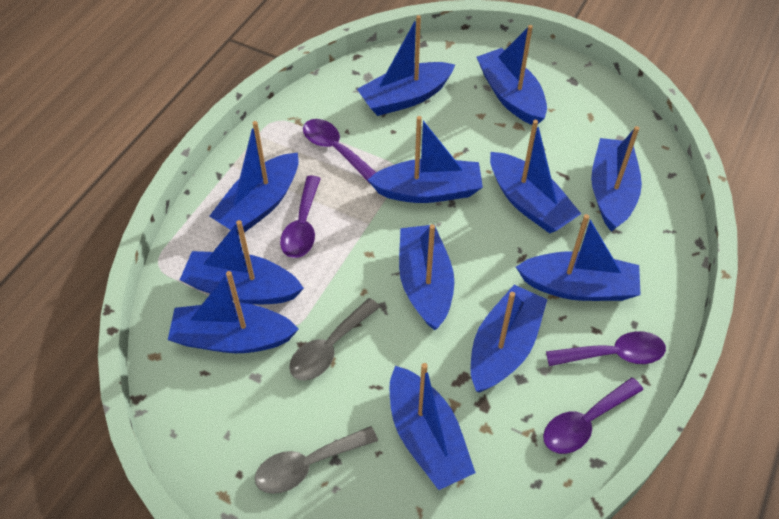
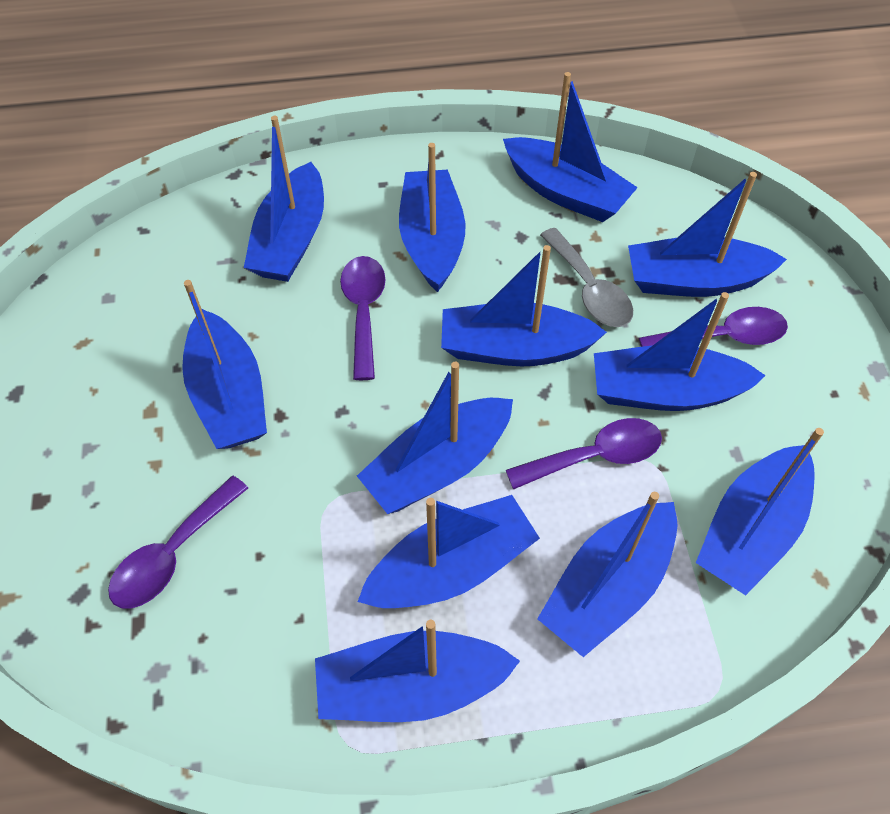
grey spoon: [255,426,378,494] [289,298,380,381] = 2 -> [540,228,633,327] = 1

